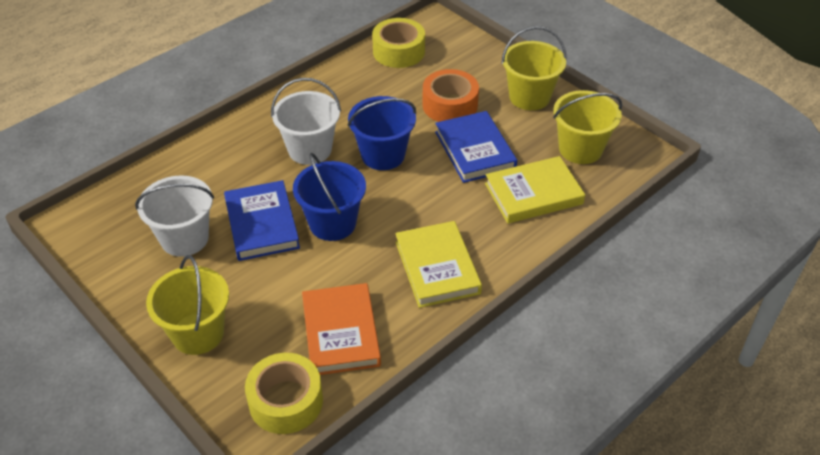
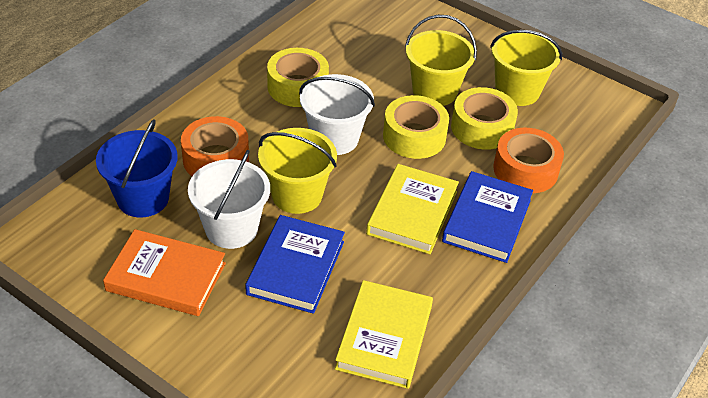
blue bucket: [293,153,366,241] [348,96,416,170] = 2 -> [96,119,178,218] = 1
orange tape: [422,69,479,122] = 1 -> [181,116,249,176] [493,128,564,193] = 2
yellow tape: [245,353,323,434] [372,18,425,68] = 2 -> [267,48,329,107] [383,95,449,159] [451,87,518,150] = 3

